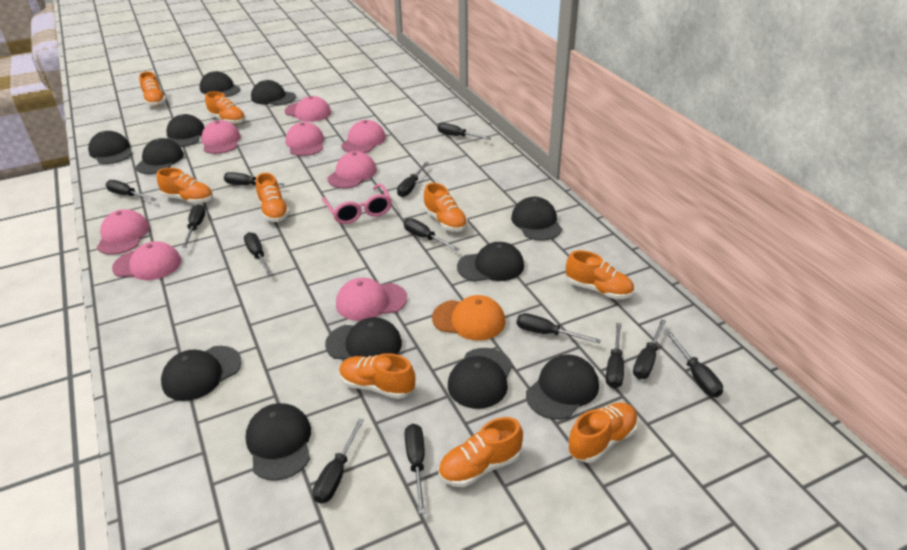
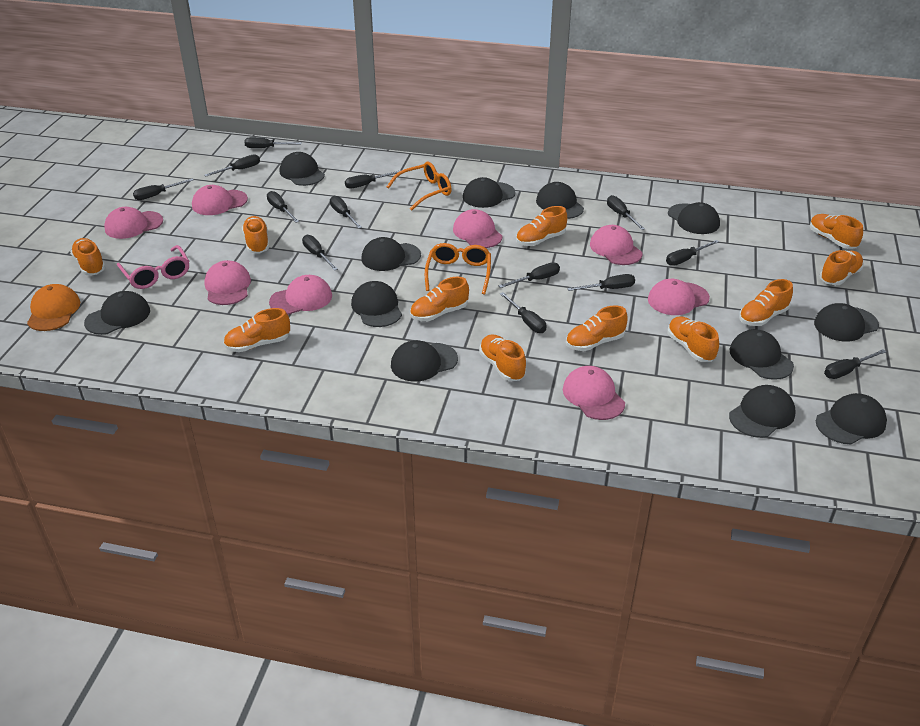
orange glasses: none = 0 -> [387,162,452,211] [425,243,491,295] = 2
orange shoe: [139,71,166,106] [157,168,213,204] [205,91,246,125] [256,173,290,222] [339,353,415,399] [424,183,467,232] [438,417,523,487] [566,250,634,299] [568,402,638,463] = 9 -> [70,238,105,275] [223,308,290,352] [242,216,269,254] [410,277,469,321] [479,334,526,381] [516,206,567,246] [566,305,628,351] [668,316,719,362] [739,279,793,326] [810,214,863,249] [820,250,864,285] = 11

